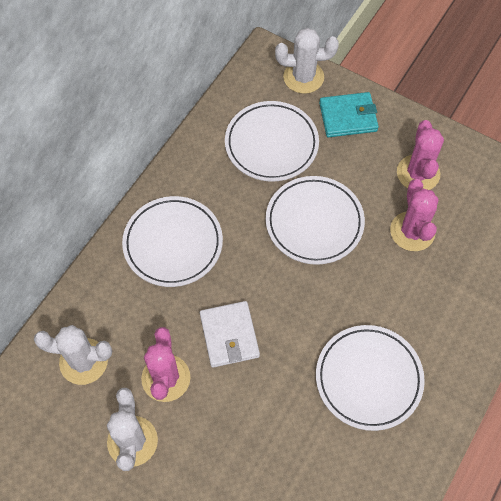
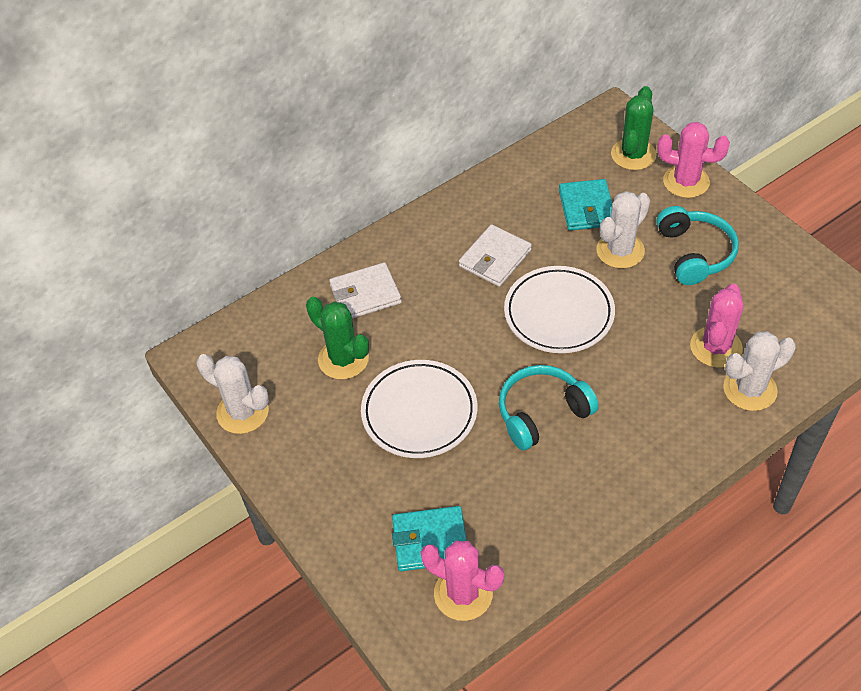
green cactus: none = 0 -> [306,297,369,379] [611,86,657,170] = 2
turquoise headphones: none = 0 -> [499,365,599,450] [657,206,739,285] = 2
turquoise wallet: [319,92,379,138] = 1 -> [392,506,467,571] [559,179,612,231] = 2
white plate: [122,196,223,287] [225,101,319,182] [266,176,365,265] [316,325,425,431] = 4 -> [361,360,477,458] [504,266,615,353] = 2
white wallet: [200,301,260,368] = 1 -> [329,262,402,319] [459,224,532,287] = 2

